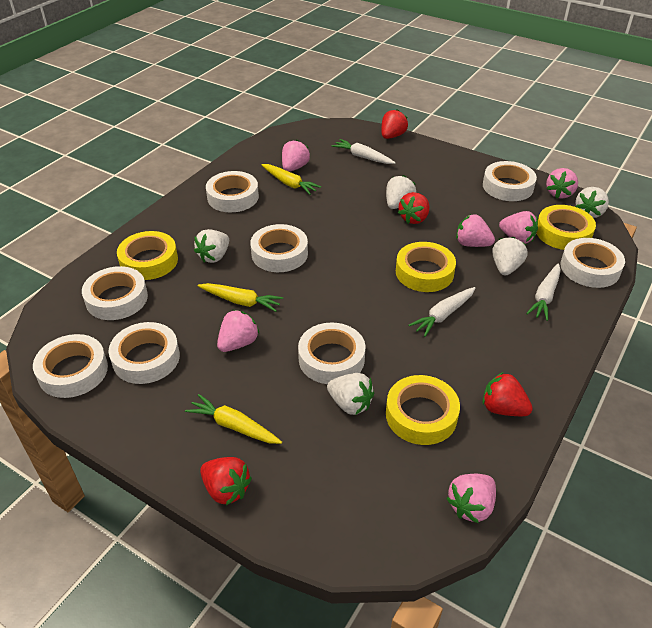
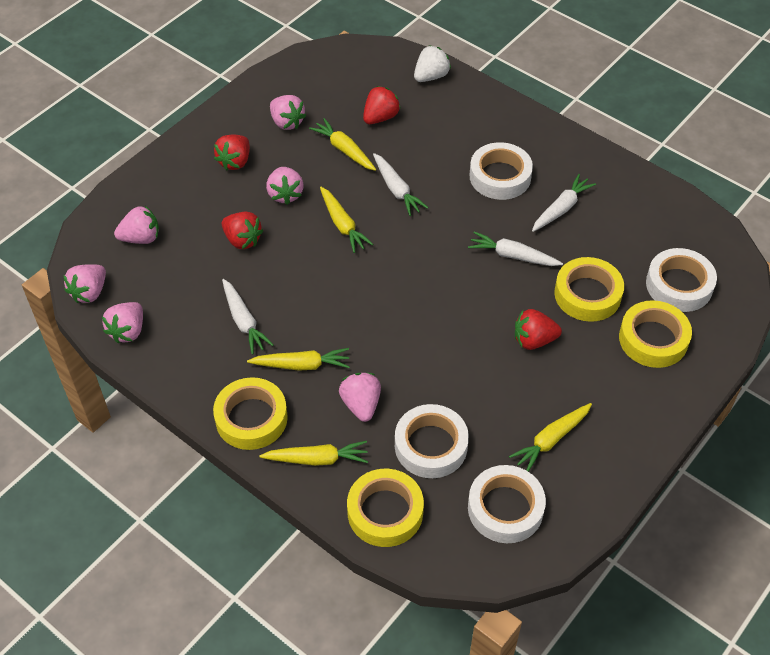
white carrot: [332,139,395,164] [409,287,475,337] [526,263,561,321] = 3 -> [222,279,274,354] [373,153,428,216] [468,231,563,266] [532,174,596,232] = 4
white strawberry: [194,229,229,263] [327,373,374,415] [386,175,416,209] [492,237,528,276] [575,187,609,218] = 5 -> [414,45,451,82] = 1
white tape: [33,334,108,398] [82,266,148,320] [109,322,180,384] [206,171,259,212] [250,224,308,272] [298,323,365,384] [483,161,537,201] [560,238,625,288] = 8 -> [395,404,469,478] [468,465,546,543] [470,142,533,200] [646,248,717,312] = 4
yellow carrot: [185,394,282,444] [198,283,283,312] [261,164,321,195] = 3 -> [247,348,350,371] [259,441,368,466] [309,118,376,171] [320,187,373,253] [509,403,592,472] = 5

